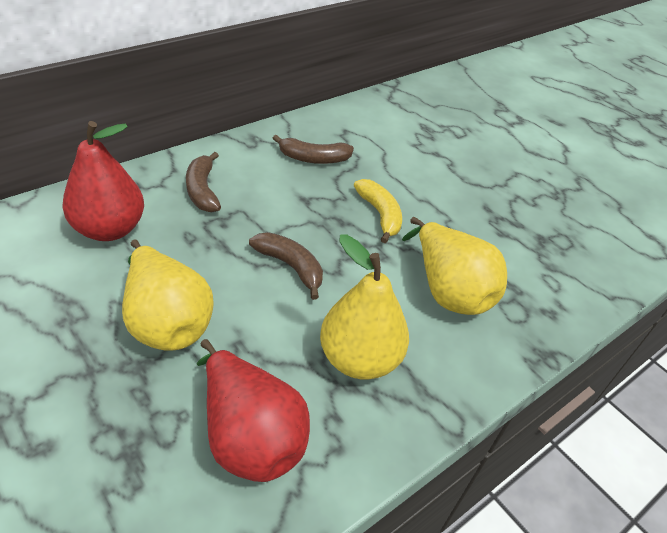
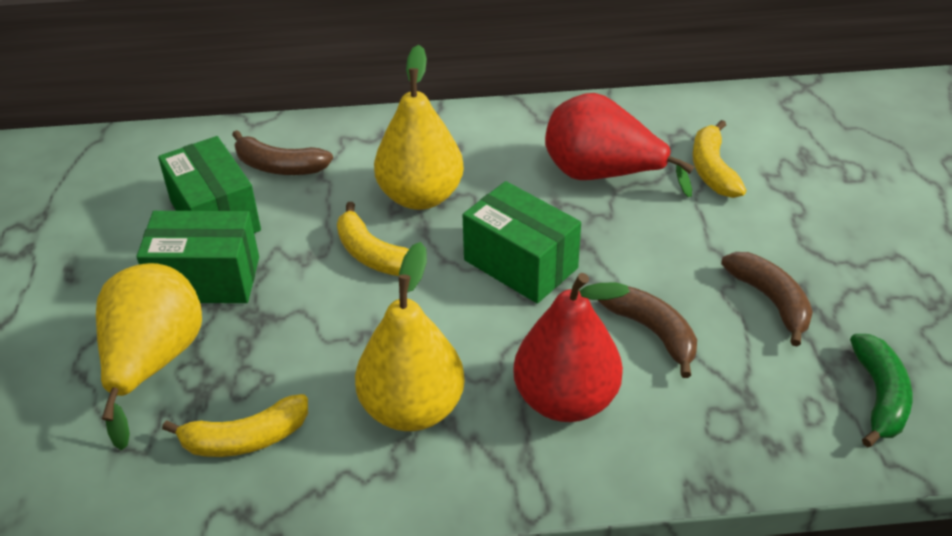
green banana: none = 0 -> [850,334,912,447] = 1
green box: none = 0 -> [137,211,259,303] [158,136,261,233] [463,181,581,303] = 3
yellow banana: [354,179,402,243] = 1 -> [162,394,308,457] [337,202,409,276] [692,120,746,198] = 3

